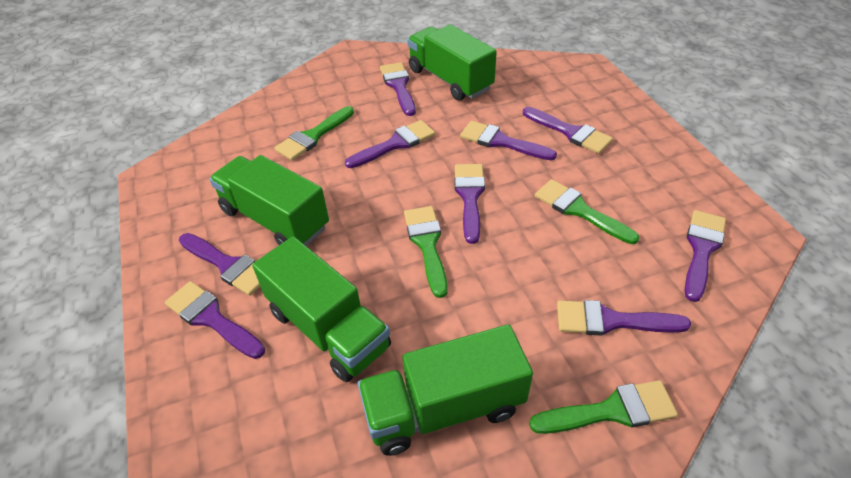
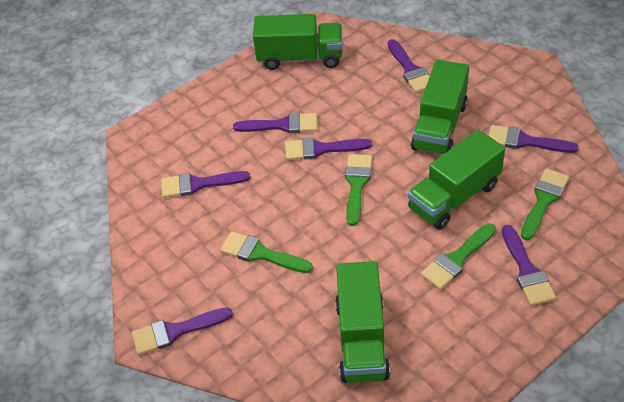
purple brush: [165,281,265,359] [179,233,260,296] [345,120,435,168] [380,62,416,116] [455,164,485,244] [460,121,557,160] [523,107,613,154] [557,300,691,336] [685,210,726,302] = 9 -> [132,308,233,355] [161,171,250,198] [233,112,317,133] [285,137,372,160] [388,39,430,93] [489,125,579,153] [502,225,556,306] = 7

